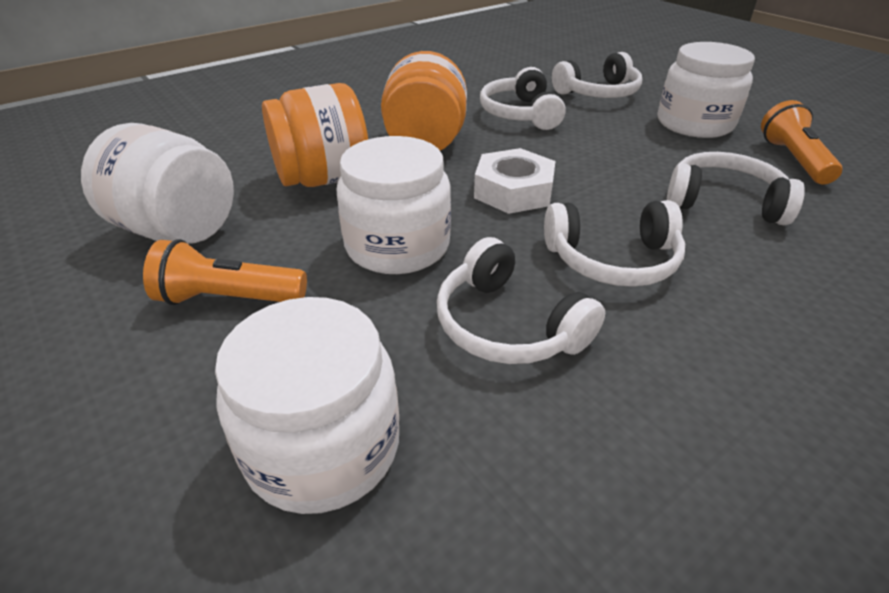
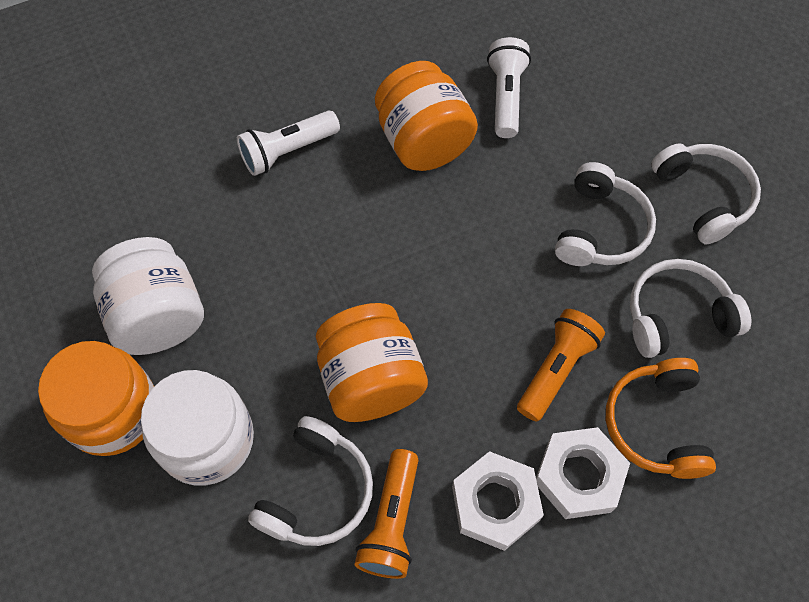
orange headphones: none = 0 -> [606,358,716,479] = 1
orange jar: [262,83,368,187] [381,51,467,151] = 2 -> [38,341,154,456] [316,303,428,422] [375,61,478,171] = 3
white flashlight: none = 0 -> [237,111,340,176] [487,37,531,138] = 2
white headphones: [437,237,605,364] [480,67,566,130] [544,200,685,287] [552,52,642,98] [667,152,805,225] = 5 -> [248,416,373,546] [555,162,656,266] [630,259,751,358] [651,143,761,244] = 4
white jar: [81,123,234,244] [215,297,399,514] [337,136,451,274] [658,42,755,138] = 4 -> [92,237,204,355] [141,370,254,486] = 2
white nut: [474,148,555,214] = 1 -> [452,451,544,551] [536,427,630,519] = 2

